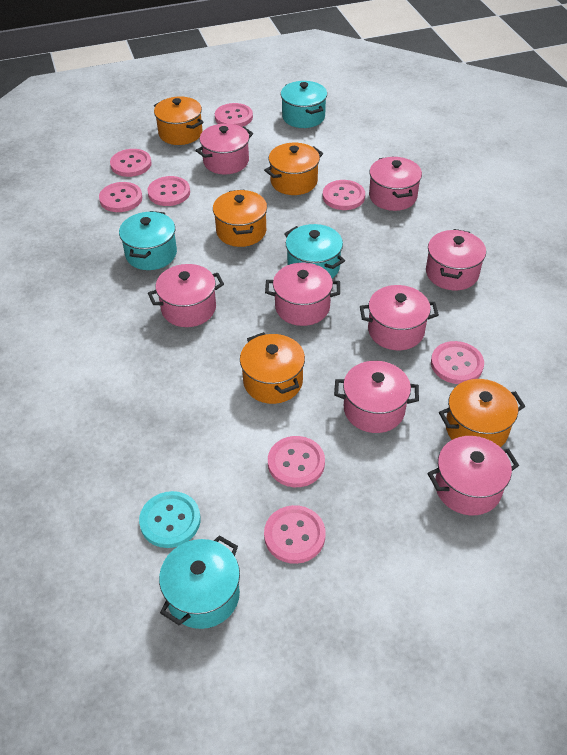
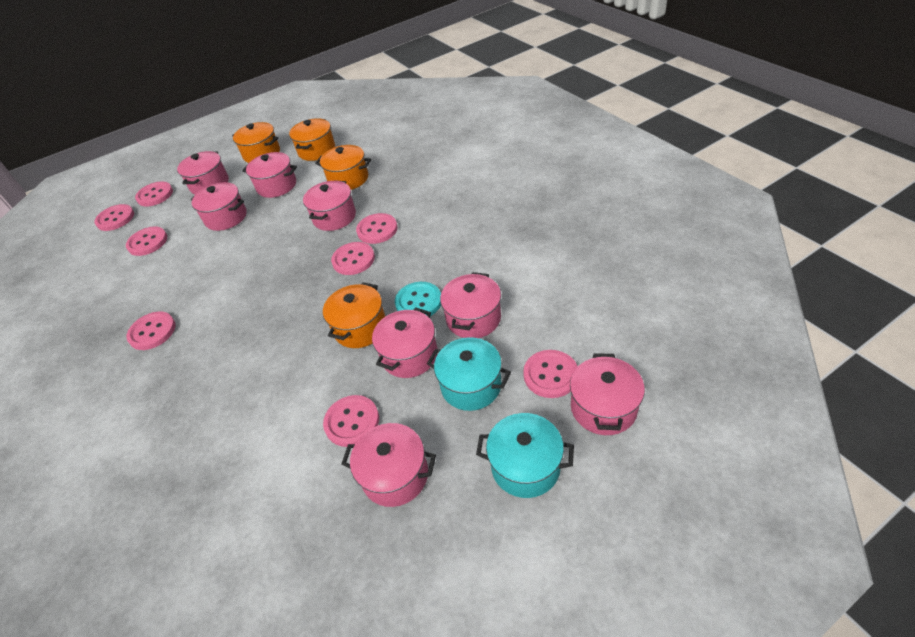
orange pot: [154,96,204,145] [213,190,267,247] [240,332,305,404] [264,143,323,195] [439,379,526,447] = 5 -> [232,122,280,163] [289,118,335,161] [315,145,371,190] [323,282,386,348] = 4
turquoise pot: [119,211,177,270] [159,535,240,629] [281,81,327,128] [284,224,345,279] = 4 -> [427,337,511,411] [476,413,574,498] = 2

